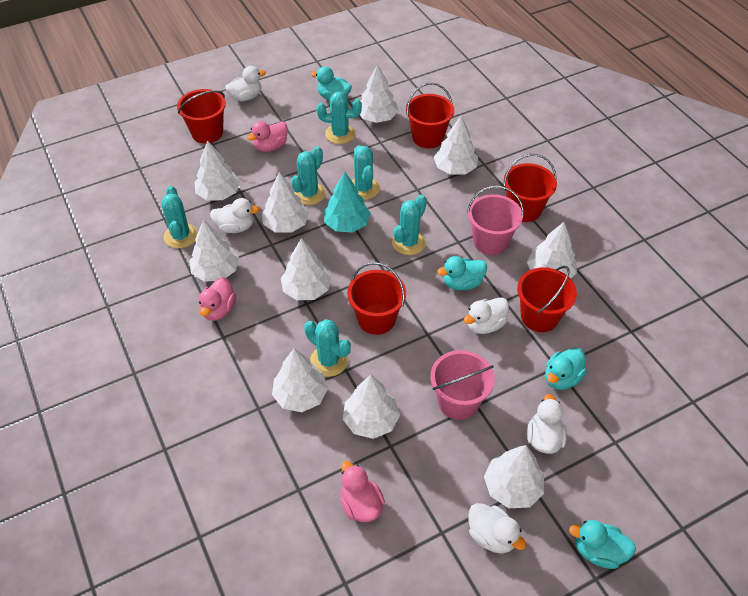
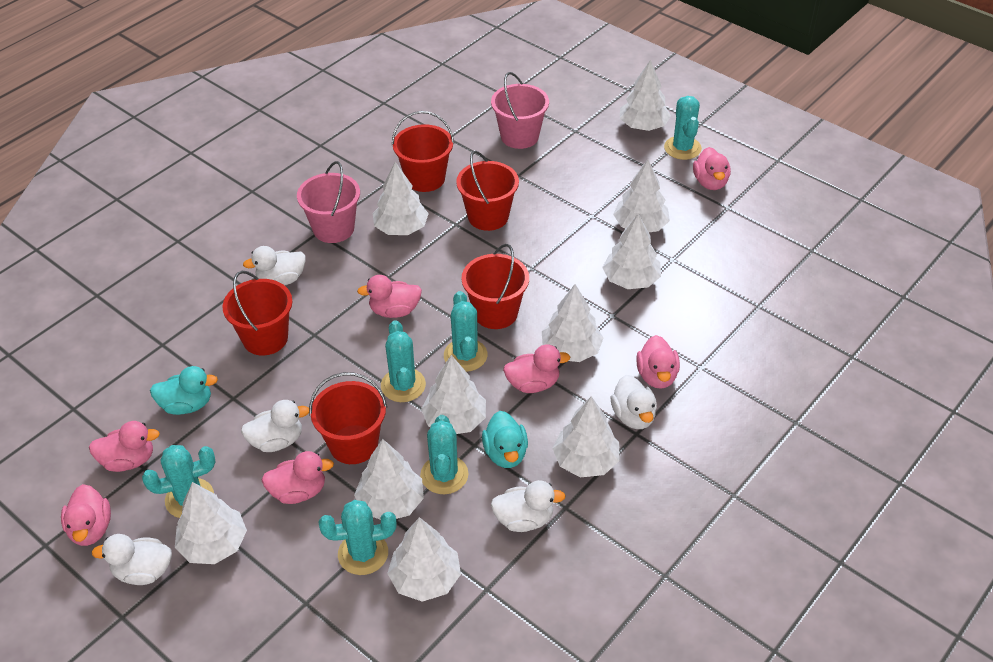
pink duck: [199,277,236,321] [247,121,288,152] [340,461,385,522] = 3 -> [61,484,111,546] [89,421,160,472] [261,451,334,504] [357,275,422,318] [503,345,570,393] [636,335,680,389] [693,147,731,190] = 7
turquoise duck: [311,66,352,100] [437,256,487,290] [545,348,587,390] [569,520,636,569] = 4 -> [150,366,218,415] [482,411,528,468] = 2
turquoise tree: [324,172,371,232] = 1 -> none = 0

